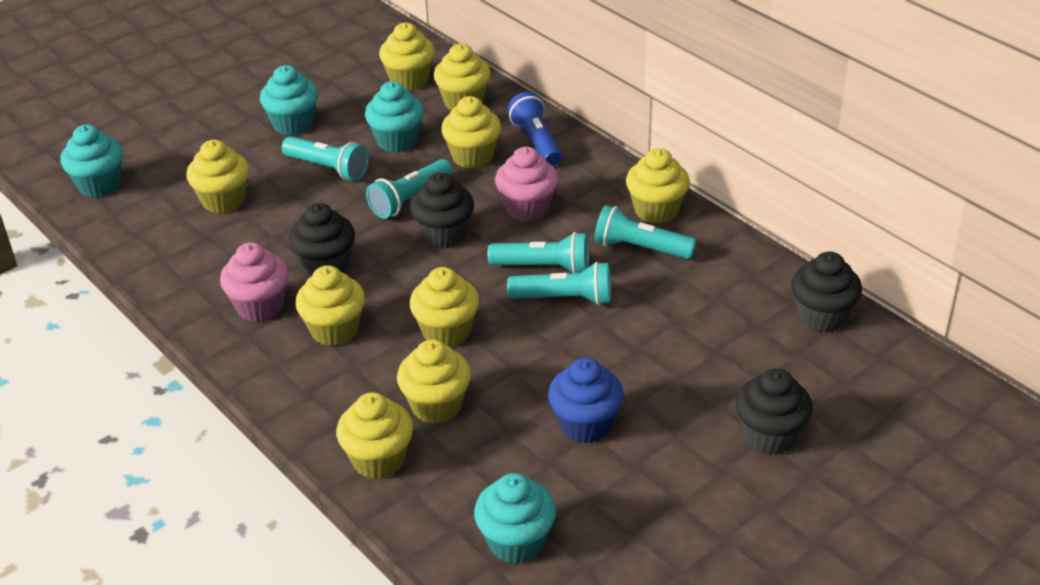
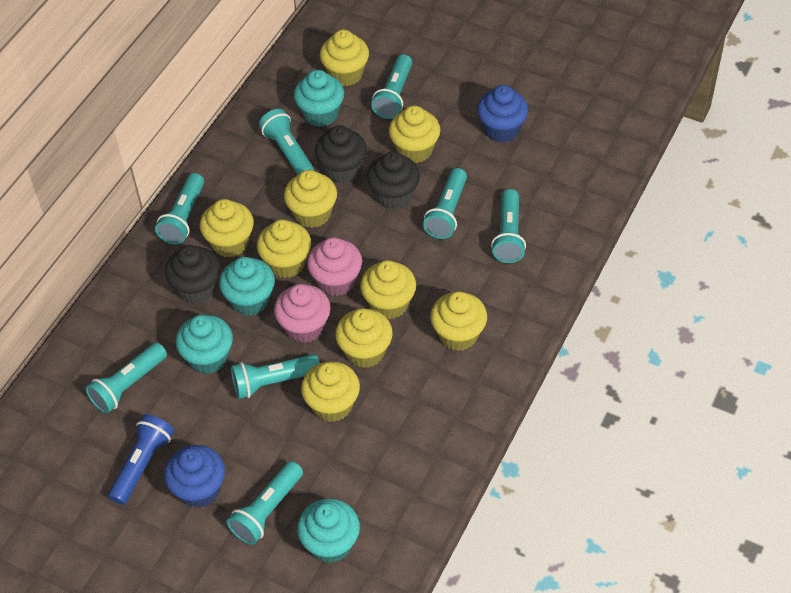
black cupcake: [289,203,355,277] [410,172,474,249] [735,368,813,455] [791,251,862,333] = 4 -> [165,245,220,304] [315,125,367,183] [367,151,420,210] = 3
blue cupcake: [548,358,624,443] = 1 -> [164,445,225,508] [477,85,528,143] = 2
turquoise flashlight: [282,136,369,181] [366,159,453,219] [487,232,589,273] [507,262,611,305] [594,205,696,259] = 5 -> [85,343,167,414] [155,173,204,244] [227,461,303,545] [231,354,320,399] [259,109,314,175] [371,54,412,119] [423,168,467,239] [491,189,526,263] = 8

